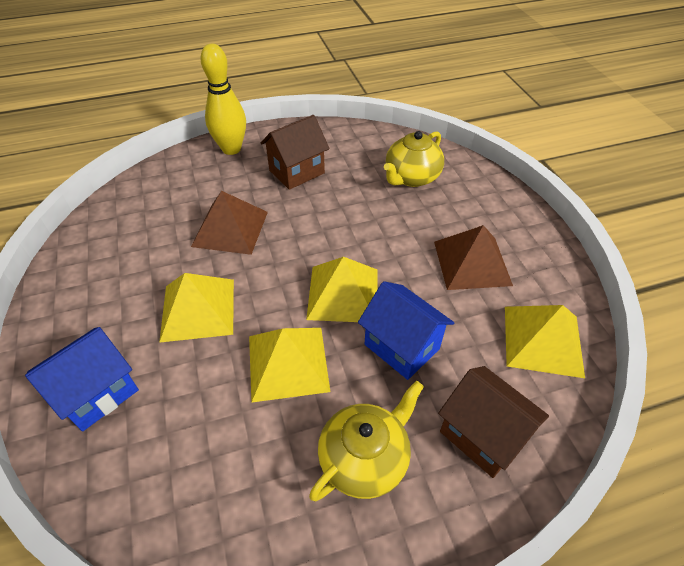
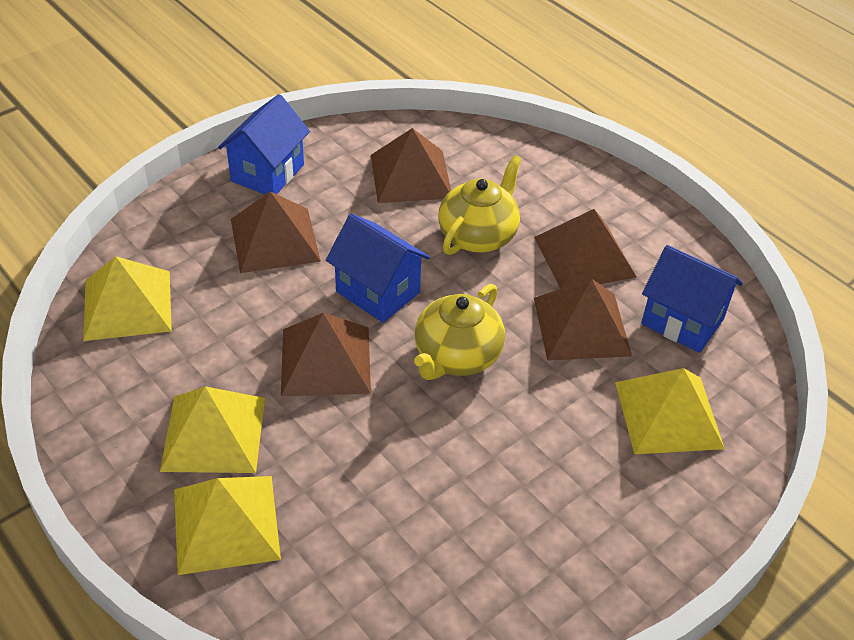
blue house: [25,327,139,431] [358,281,454,380] = 2 -> [218,94,310,195] [326,214,430,323] [641,245,743,353] = 3
brown house: [261,115,329,190] [438,366,549,478] = 2 -> none = 0
brown pyramid: [191,191,268,255] [434,225,513,290] = 2 -> [231,191,321,273] [281,313,371,396] [371,128,451,203] [534,209,637,289] [534,279,632,361] = 5
yellow bowling pin: [200,44,246,155] = 1 -> none = 0

